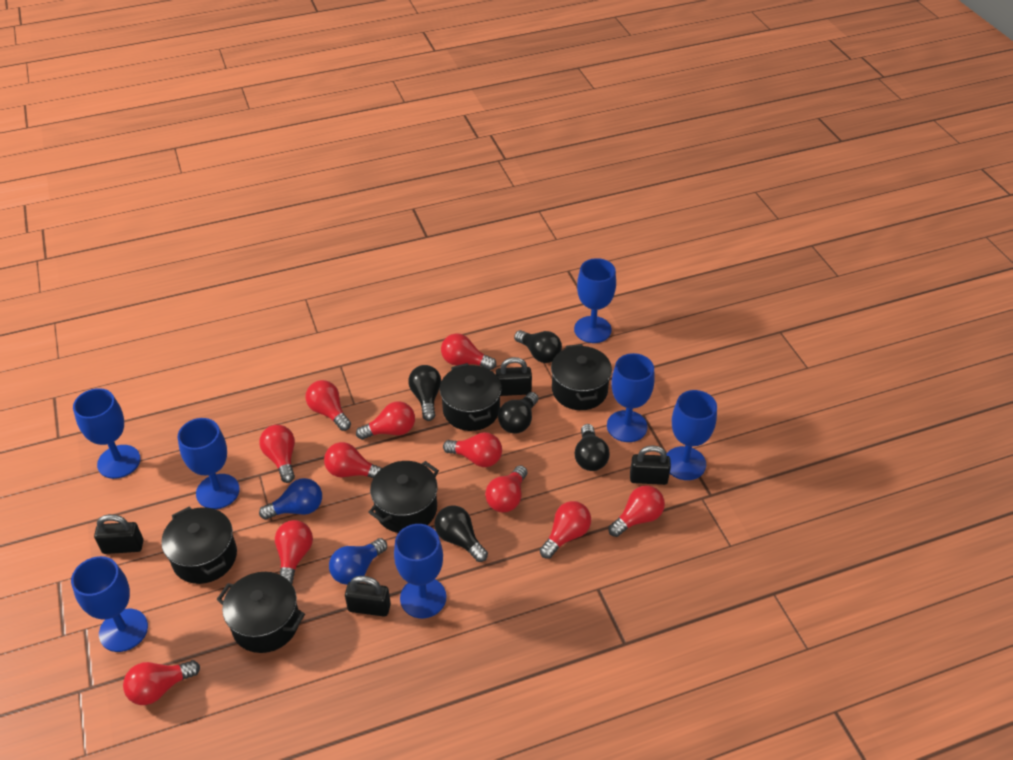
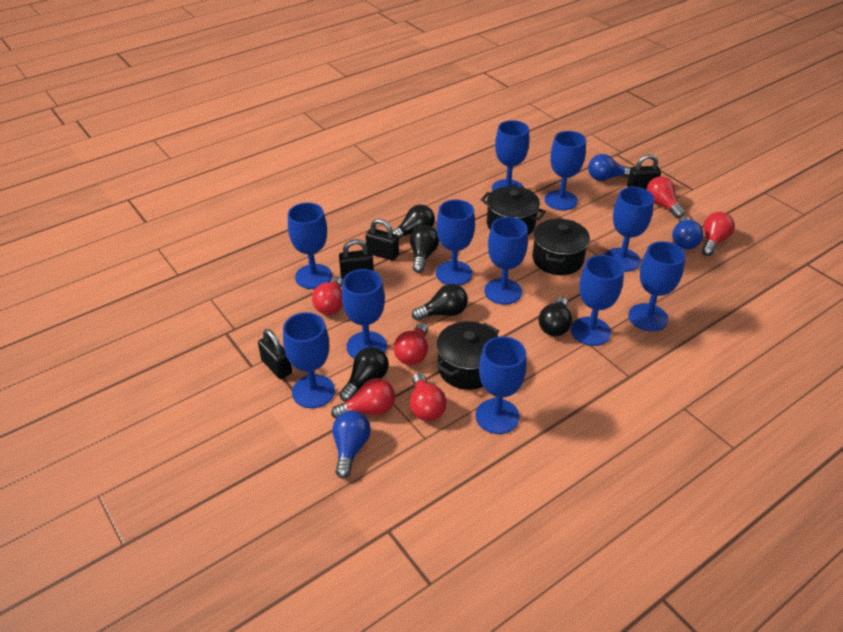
black pot: [161,506,237,584] [217,572,305,653] [368,461,439,533] [440,363,502,431] [551,344,612,410] = 5 -> [436,321,499,390] [481,186,546,235] [532,218,590,275] = 3
blue goblet: [71,556,148,652] [73,388,140,479] [178,418,240,509] [394,524,446,618] [574,258,616,343] [607,353,655,442] [667,390,717,480] = 7 -> [283,312,335,408] [288,203,332,289] [342,269,387,358] [436,199,475,285] [475,336,526,434] [484,217,528,305] [492,120,529,191] [545,131,586,210] [571,255,624,346] [604,187,654,272] [628,241,686,331] = 11
blue light bulb: [259,478,322,520] [329,538,387,585] = 2 -> [332,411,371,478] [588,154,631,181] [672,217,703,250] = 3
red light bulb: [123,660,200,705] [259,425,295,483] [275,520,313,584] [306,380,351,431] [324,442,382,478] [356,401,415,440] [441,333,496,370] [443,432,502,467] [485,465,527,512] [540,501,591,559] [608,485,665,537] = 11 -> [312,276,343,315] [331,378,395,419] [394,323,428,365] [410,373,447,421] [646,176,685,218] [702,212,735,256] = 6

